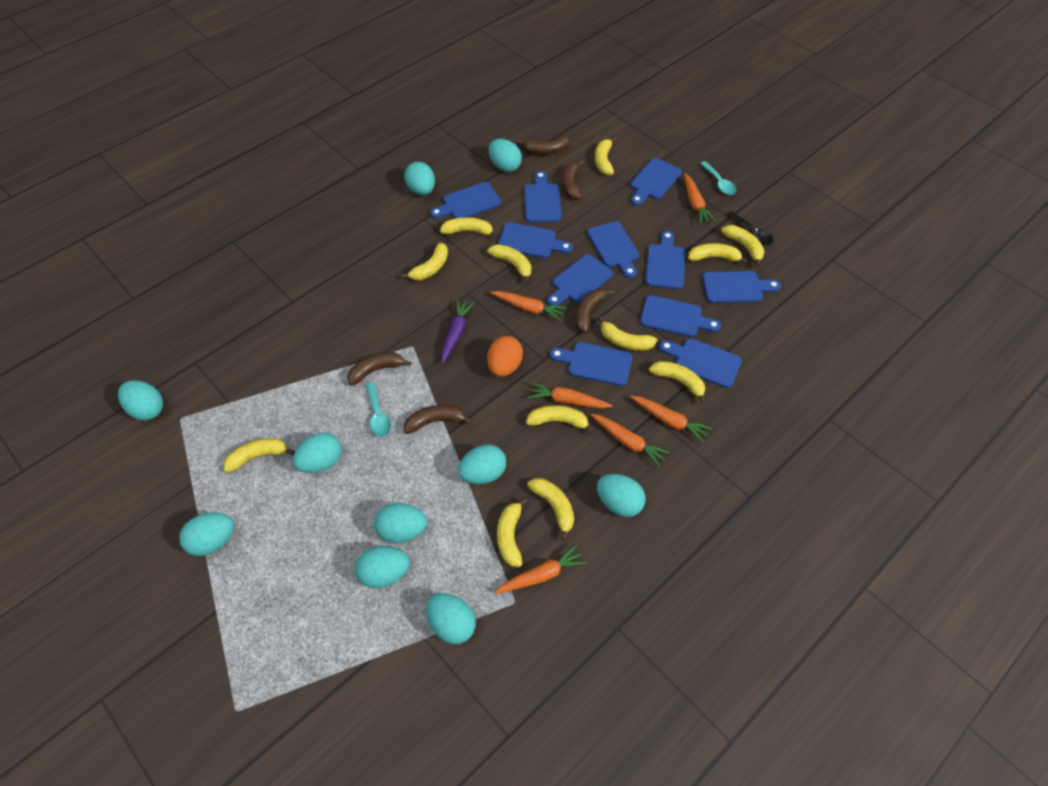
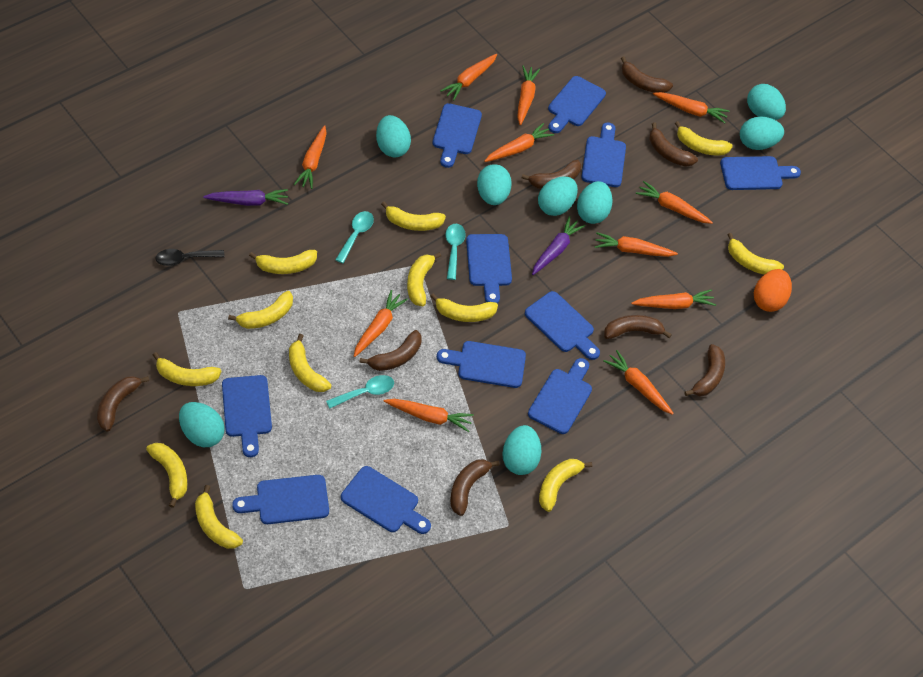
brown banana: [347,352,412,386] [404,405,472,434] [517,136,569,154] [562,160,584,200] [575,289,614,333] = 5 -> [97,376,149,432] [359,330,422,371] [450,459,500,516] [522,160,581,189] [604,315,672,339] [621,56,673,93] [649,123,698,167] [684,344,725,396] = 8
orange carrot: [490,291,566,321] [494,544,587,594] [527,382,612,409] [591,414,670,467] [630,396,712,443] [684,173,716,224] = 6 -> [294,125,327,189] [354,290,408,357] [384,399,474,432] [440,54,497,101] [484,123,554,162] [517,66,540,125] [594,232,678,257] [603,350,674,415] [631,289,716,309] [636,181,713,224] [653,92,729,123] = 11
purple carrot: [441,299,474,363] = 1 -> [203,189,288,206] [532,216,585,275] = 2
turquoise egg: [118,380,163,421] [179,512,234,556] [293,432,342,473] [355,546,410,588] [374,503,427,543] [404,162,435,195] [426,593,476,644] [458,444,506,484] [489,139,522,172] [597,474,646,517] = 10 -> [179,402,225,447] [376,115,411,158] [477,164,512,205] [502,425,541,475] [538,176,578,216] [577,181,613,224] [740,117,784,150] [747,84,786,120] = 8
turquoise spoon: [366,383,391,437] [700,161,736,195] = 2 -> [326,375,394,409] [335,211,374,263] [446,224,466,280] = 3

